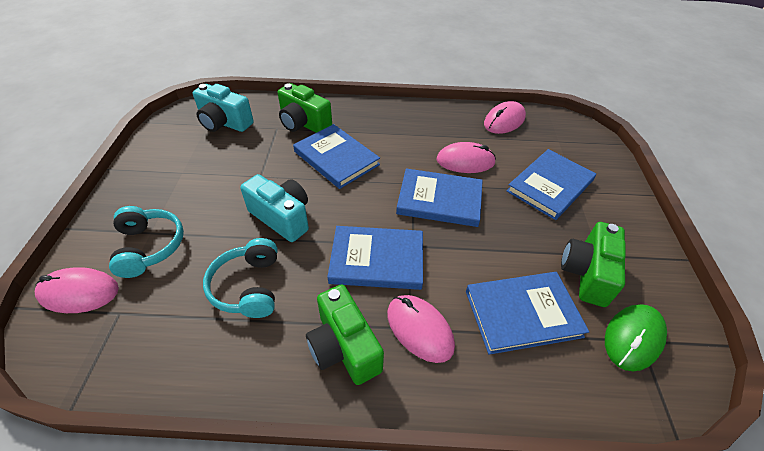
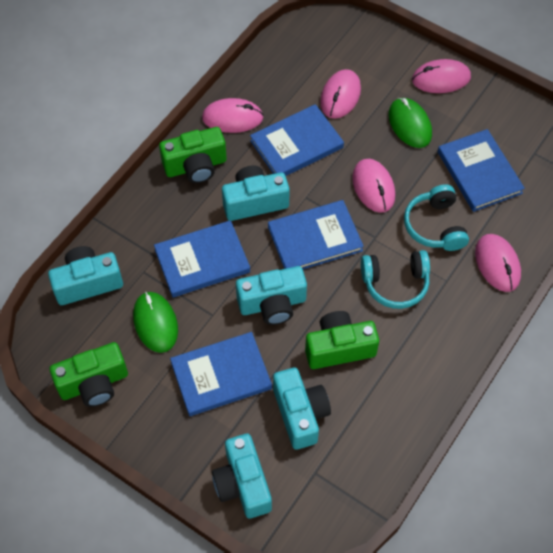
green mouse: [605,304,667,371] = 1 -> [133,292,178,353] [389,98,432,148] = 2
pink mouse: [35,267,119,313] [387,295,455,363] [436,142,496,173] [484,101,526,134] = 4 -> [202,98,264,133] [320,69,361,119] [352,159,395,213] [412,59,471,93] [475,234,521,292] = 5
turquoise camera: [193,84,254,132] [240,174,309,242] = 2 -> [48,246,123,305] [212,433,272,519] [222,166,290,221] [236,266,307,325] [273,367,331,450] = 5

